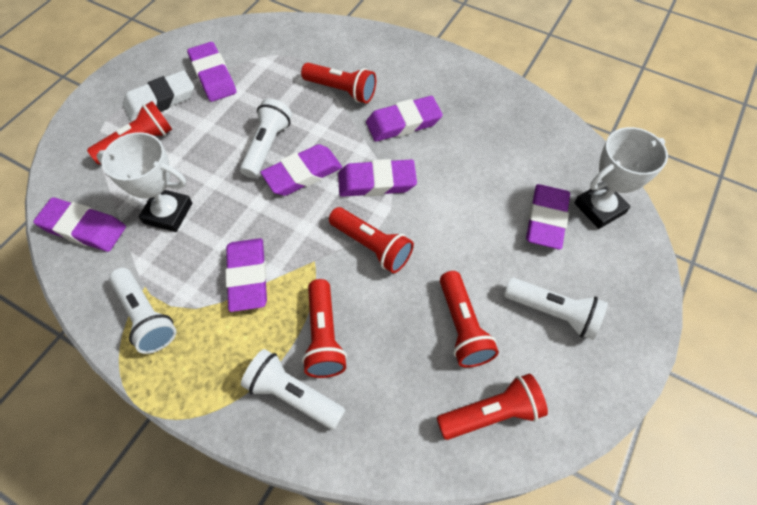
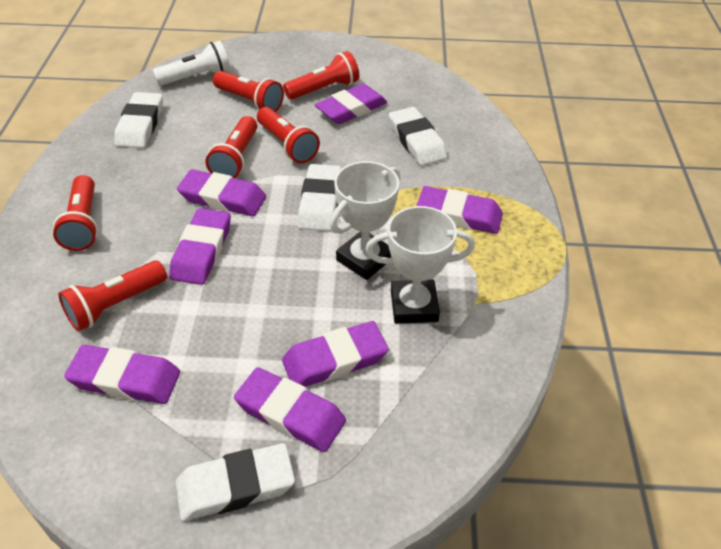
white eraser: [122,70,194,122] = 1 -> [114,92,163,148] [176,443,295,521] [298,164,341,231] [389,107,447,166] = 4
white flashlight: [109,268,177,354] [240,99,292,178] [241,349,345,430] [504,278,608,340] = 4 -> [152,41,230,86] = 1

